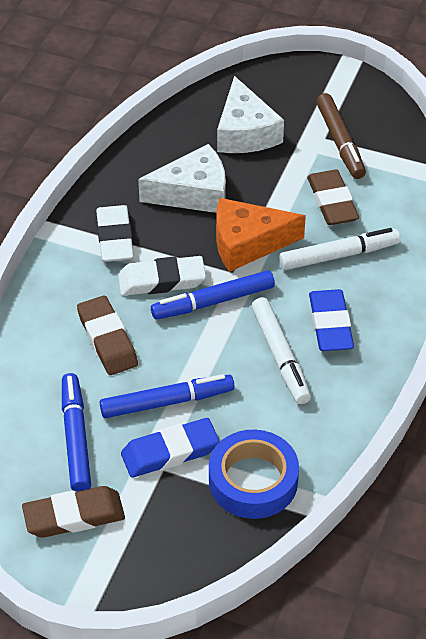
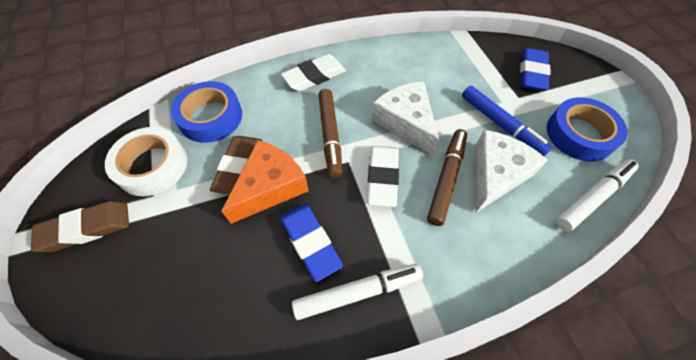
blue marker: [62,373,91,492] [100,374,235,418] [151,270,275,320] = 3 -> [462,86,552,156] = 1
blue tape: [209,430,299,519] = 1 -> [171,81,242,143] [546,97,627,161] = 2
brown eraser: [22,486,125,538] [77,296,138,375] [307,170,359,225] = 3 -> [31,201,129,252] [210,136,262,195] = 2
brown marker: [316,93,366,179] = 1 -> [318,89,342,178] [427,129,467,226] = 2
white tape: none = 0 -> [105,127,187,196] = 1

